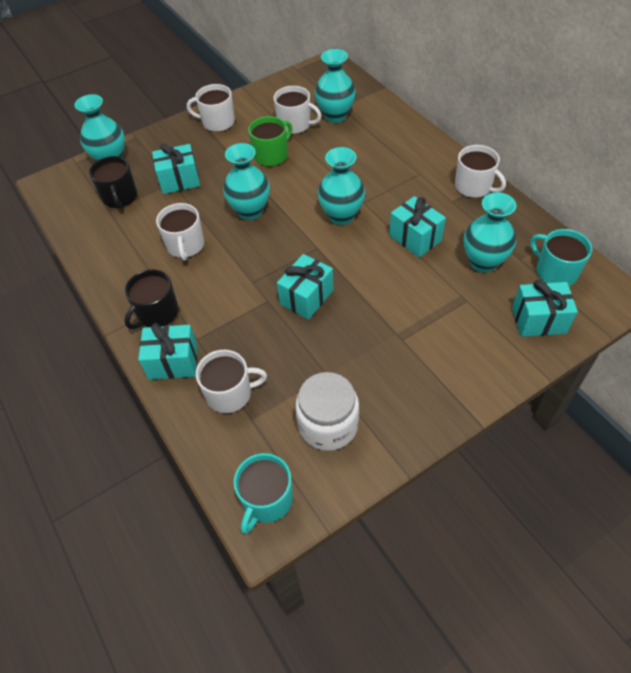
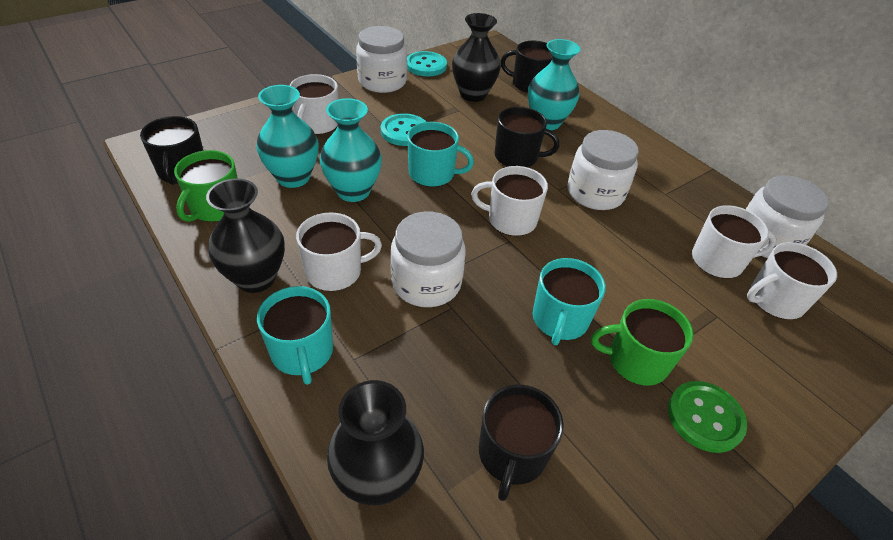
black mug: [89,156,137,209] [124,269,179,329] = 2 -> [140,116,204,185] [479,385,564,501] [495,107,560,167] [501,41,552,93] = 4
black vase: none = 0 -> [206,179,285,293] [327,380,424,505] [452,13,501,102] = 3
green button: none = 0 -> [668,381,747,453] = 1
green mug: [248,116,292,167] = 1 -> [174,150,238,222] [591,299,694,385] = 2
turquoise button: none = 0 -> [381,113,426,146] [407,51,447,76] = 2
turquoise gift: [138,323,198,380] [152,144,200,194] [277,254,333,320] [389,196,446,258] [512,280,578,337] = 5 -> none = 0
turquoise mug: [234,453,293,534] [530,229,592,286] = 2 -> [257,286,333,385] [407,122,474,187] [533,258,606,346] = 3
turquoise vase: [75,94,125,161] [223,143,270,220] [314,49,356,123] [318,147,365,225] [464,192,516,273] = 5 -> [256,85,319,188] [320,98,382,202] [528,39,580,130] = 3
white jar: [295,372,359,451] = 1 -> [356,26,407,93] [390,212,466,307] [568,130,639,210] [746,175,829,258] = 4

